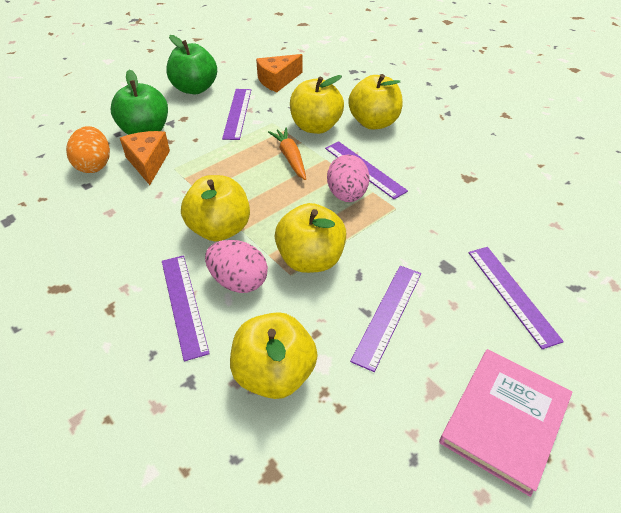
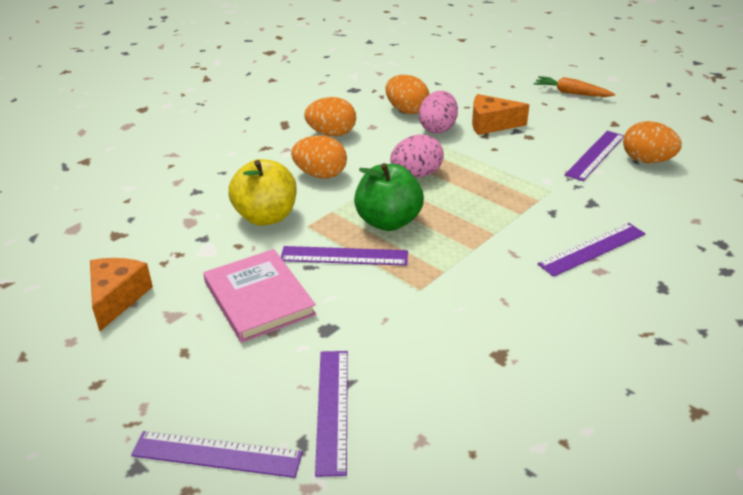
green apple: [111,70,168,135] [166,35,217,94] = 2 -> [354,163,424,231] = 1
orange egg: [66,126,110,173] = 1 -> [291,136,347,179] [304,97,356,137] [385,75,429,114] [623,121,682,163] = 4
yellow apple: [181,175,250,241] [230,312,318,399] [275,203,346,273] [290,75,344,134] [348,74,403,130] = 5 -> [228,159,297,226] = 1

